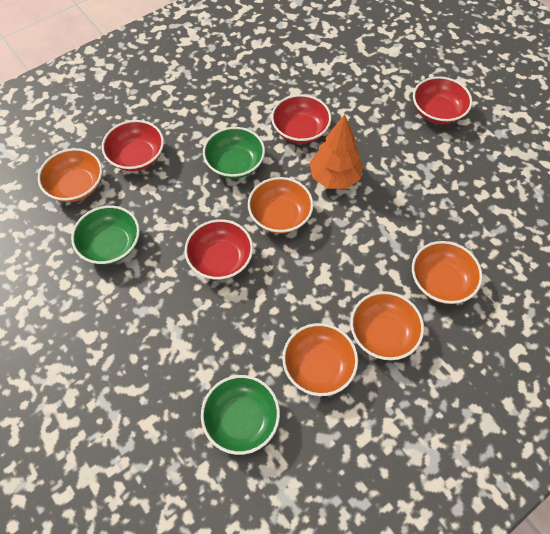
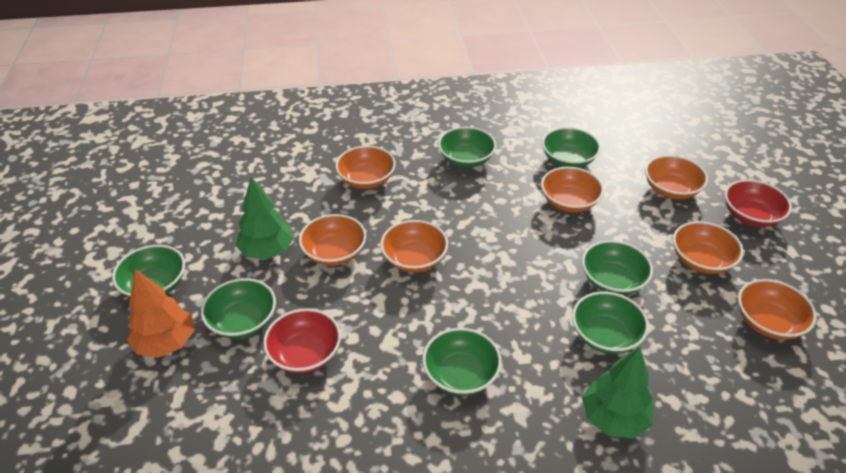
green bowl: [71,205,140,265] [201,375,280,455] [203,127,265,179] = 3 -> [112,245,185,297] [201,278,276,339] [422,328,502,396] [438,127,496,168] [542,127,601,168] [572,291,649,354] [582,240,653,295] = 7
green tree: none = 0 -> [236,177,294,259] [582,347,654,438] = 2
orange bowl: [38,148,102,202] [248,177,313,234] [282,323,358,396] [350,291,424,360] [412,241,483,304] = 5 -> [299,214,366,266] [335,146,396,189] [380,220,448,272] [541,167,604,212] [645,155,708,199] [673,221,744,274] [738,279,817,340] = 7
red bowl: [102,120,164,171] [184,219,253,280] [271,94,331,144] [413,77,472,124] = 4 -> [263,308,341,373] [725,179,792,227] = 2

